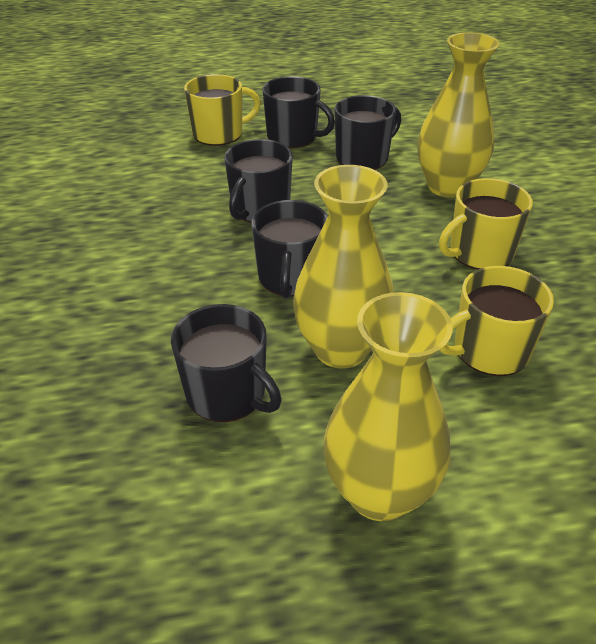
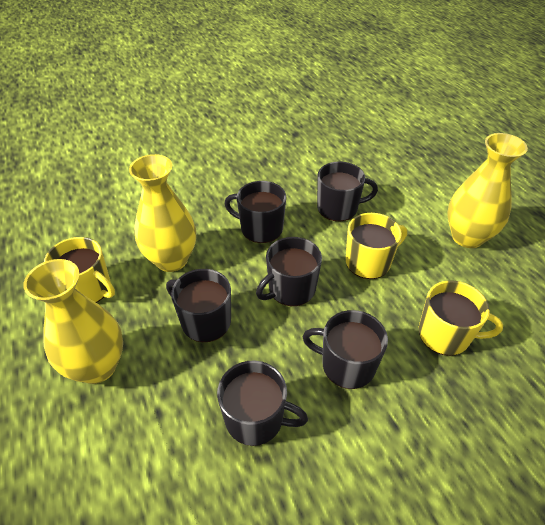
black mug: [171,304,282,422] [224,139,293,223] [251,200,328,298] [262,76,335,148] [335,95,401,170] = 5 -> [166,269,231,342] [217,361,308,446] [224,181,286,243] [256,237,322,306] [302,310,388,389] [317,162,378,221] = 6

